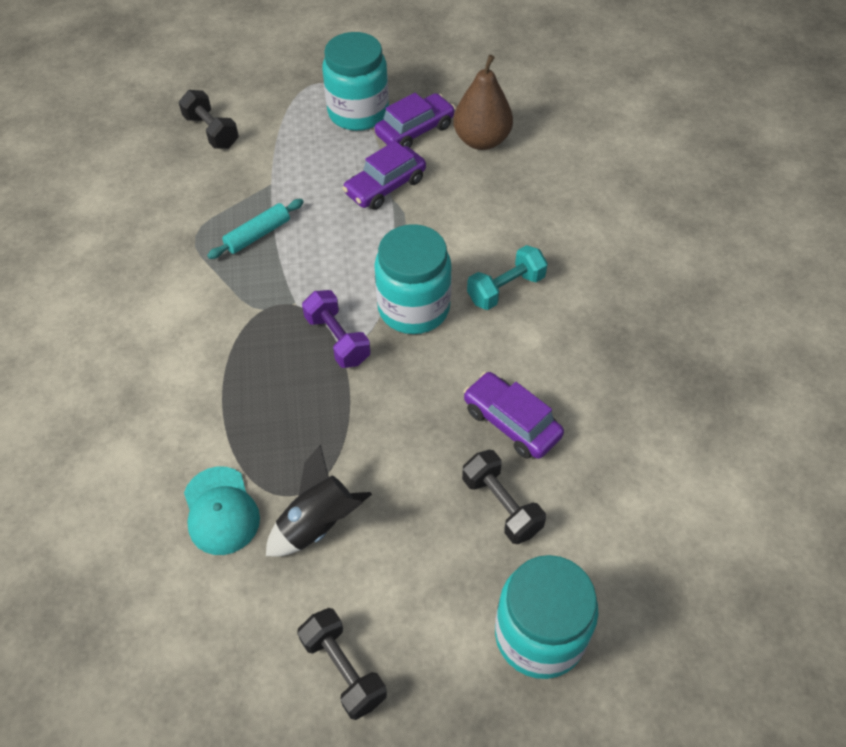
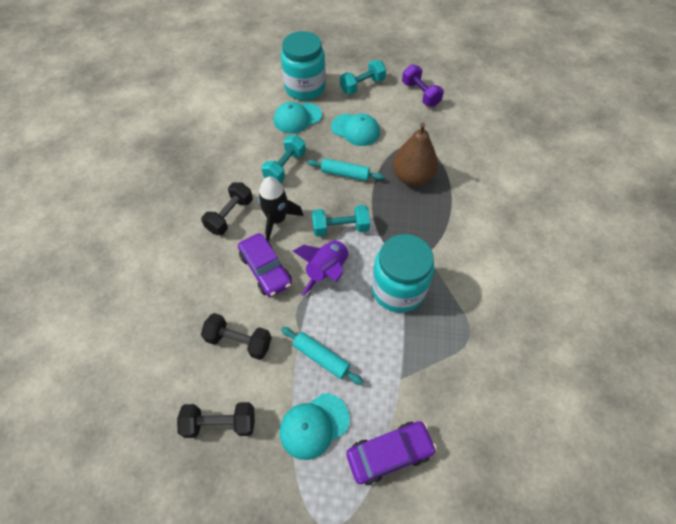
purple car: [342,141,426,210] [375,93,455,148] [463,372,564,459] = 3 -> [238,233,292,297] [346,421,437,485] = 2
purple rocket: none = 0 -> [293,239,350,296] = 1
turquoise cap: [184,466,260,555] = 1 -> [274,102,322,134] [280,393,350,460] [331,113,380,146] = 3
turquoise dumbbell: [467,245,548,310] = 1 -> [261,135,306,183] [312,205,370,237] [340,60,386,95] = 3
turquoise jar: [322,32,389,131] [374,224,452,334] [495,555,598,679] = 3 -> [281,31,326,100] [372,234,434,313] = 2
turquoise rolling pin: [207,199,304,259] = 1 -> [281,327,363,385] [307,158,384,181] = 2

